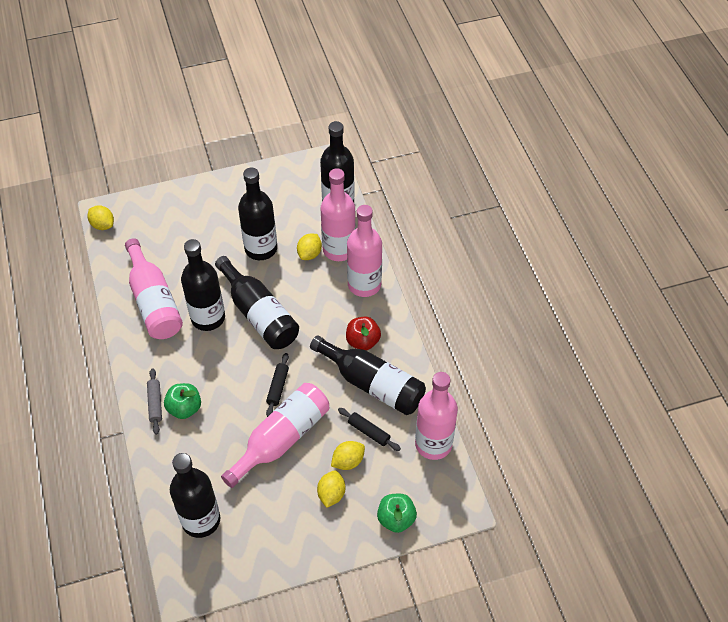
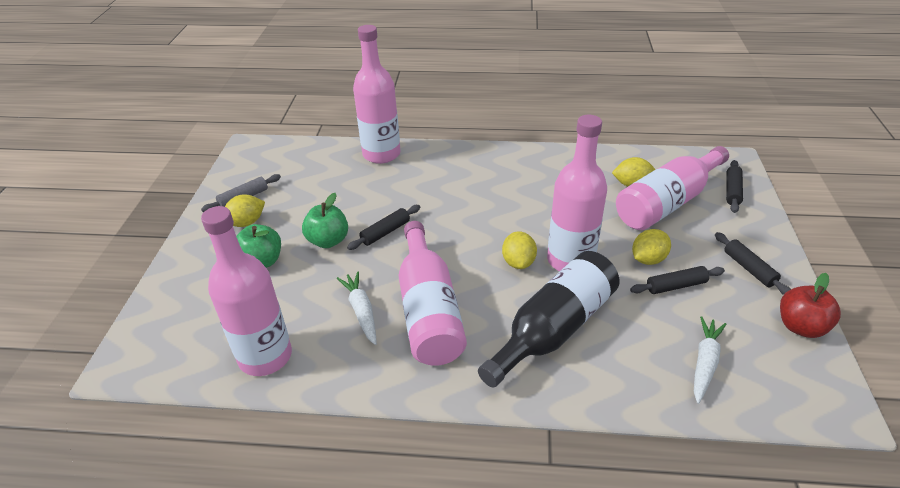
black bottle: [170,453,220,538] [181,239,225,331] [215,256,299,349] [238,167,277,260] [310,335,426,415] [320,121,355,202] = 6 -> [478,251,620,387] = 1
black rolling pin: [266,353,289,417] [338,408,401,451] = 2 -> [347,205,420,250] [630,266,725,294] [715,232,791,295] [726,160,743,213] = 4
white carrot: none = 0 -> [337,271,377,345] [694,316,726,404] = 2

